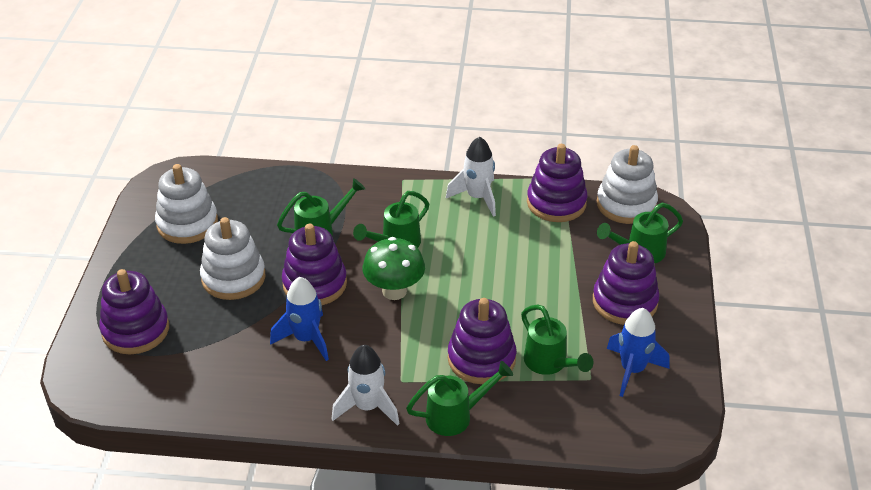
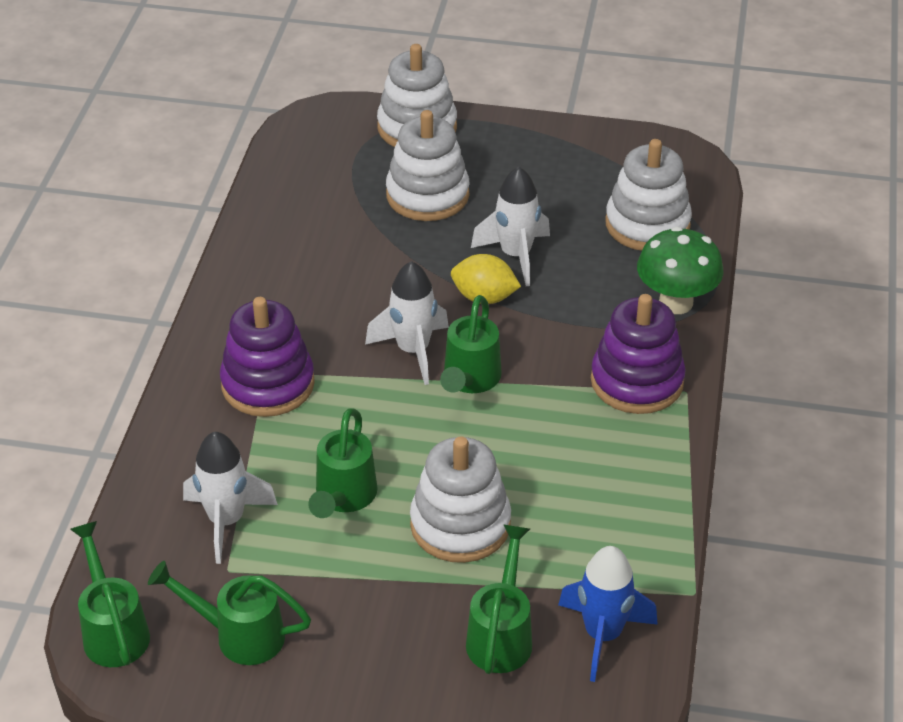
blue rocket: [270,277,329,361] [607,308,669,397] = 2 -> [558,546,658,682] = 1
purple stacking toy: [99,269,169,355] [282,223,347,305] [448,298,516,384] [527,144,588,222] [593,241,660,325] = 5 -> [220,297,315,417] [591,294,686,414] = 2
white rocket: [332,345,400,426] [446,136,496,217] = 2 -> [183,432,278,564] [365,261,449,385] [471,167,550,286] = 3
white stacking toy: [155,164,218,244] [200,217,266,300] [597,145,658,224] = 3 -> [377,44,457,147] [386,110,469,221] [410,436,511,563] [605,139,692,251] = 4
yellow lemon: none = 0 -> [451,254,521,304] = 1

